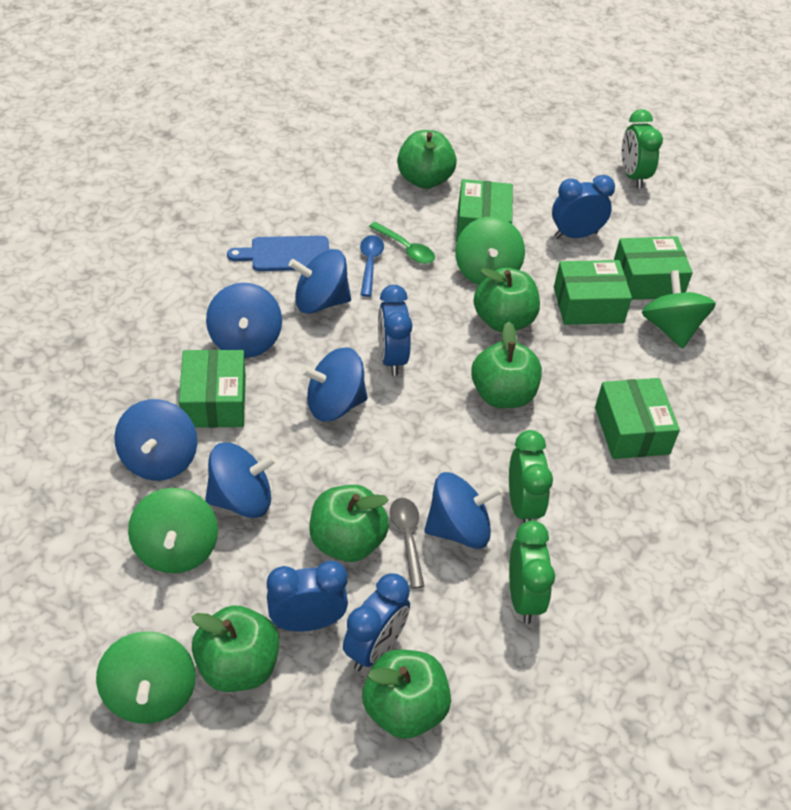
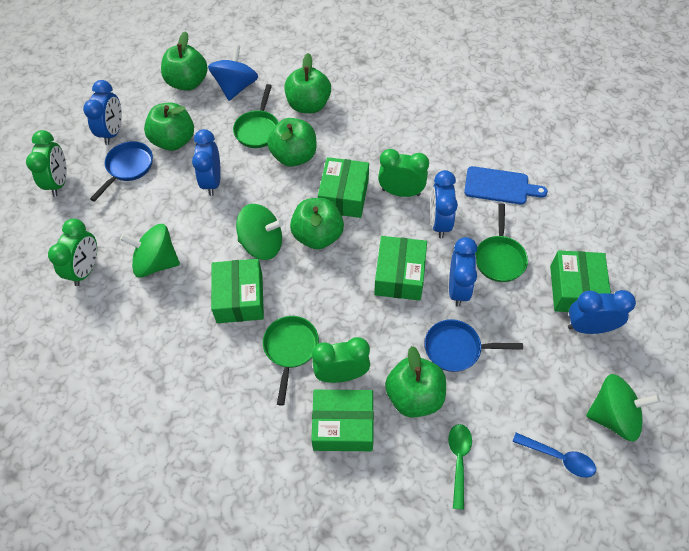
blue clock: [267,561,348,632] [343,573,410,671] [378,285,412,376] [552,175,615,239] = 4 -> [83,80,122,145] [192,129,221,196] [431,170,458,238] [449,237,477,307] [568,290,636,334] = 5
blue pan: none = 0 -> [90,141,153,202] [425,319,523,372] = 2
blue spinning top: [114,399,197,481] [205,442,277,518] [206,283,282,358] [289,249,351,314] [301,347,368,421] [424,472,502,549] = 6 -> [208,45,258,101] = 1
green clock: [509,430,553,523] [509,520,555,624] [622,109,663,188] = 3 -> [26,130,67,197] [48,218,97,286] [312,337,370,383] [378,149,429,197] = 4
green pan: none = 0 -> [233,84,279,148] [263,316,319,406] [475,203,528,282] = 3
green spinning top: [96,631,196,724] [128,488,218,573] [455,216,525,285] [642,270,716,349] = 4 -> [120,224,180,278] [236,204,284,260] [586,374,660,442] = 3
grey spoon: [390,498,425,589] = 1 -> none = 0

